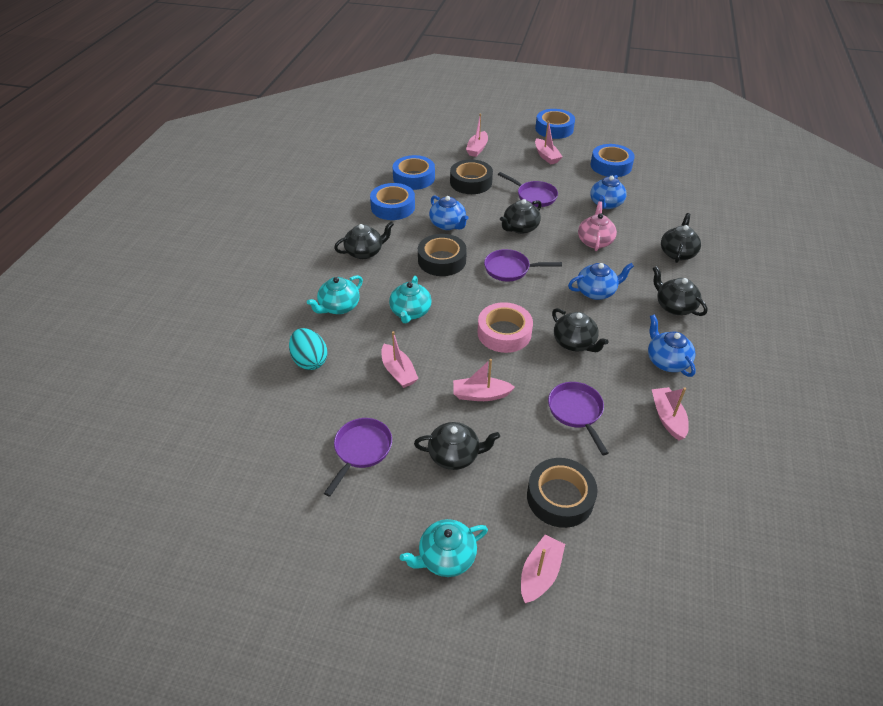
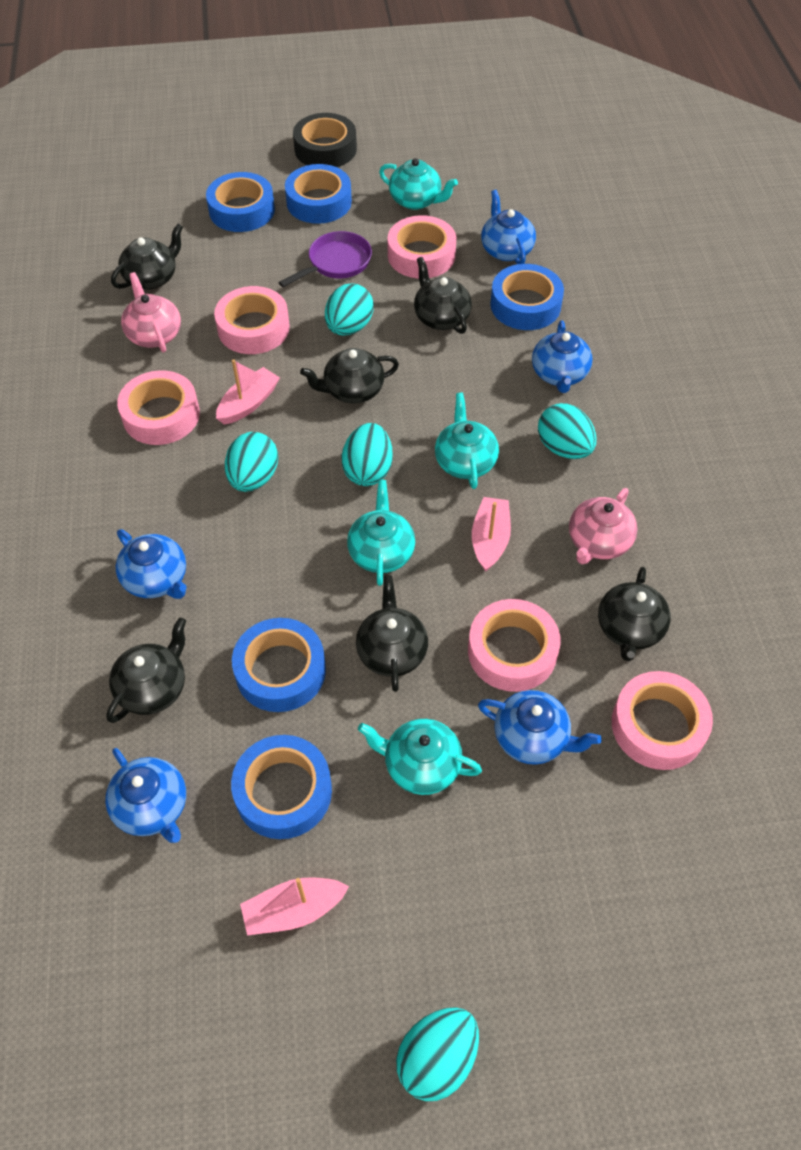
black tape: [418,234,467,276] [450,159,493,194] [527,458,598,528] = 3 -> [293,113,357,167] = 1
blue tape: [370,183,415,220] [393,155,435,190] [535,109,575,139] [591,144,635,177] = 4 -> [206,172,275,232] [231,735,332,839] [232,618,326,712] [285,164,352,224] [490,264,564,330] = 5
blue teapot: [429,196,468,230] [568,263,634,300] [590,175,627,209] [648,314,696,377] = 4 -> [105,748,186,843] [115,529,187,599] [478,690,602,765] [481,190,536,264] [532,320,593,393] = 5
pink boat: [381,331,419,388] [453,359,515,401] [466,113,488,157] [521,535,565,603] [535,121,562,164] [652,387,689,440] = 6 -> [216,359,280,425] [240,877,349,936] [472,497,511,572] = 3
pink tape: [477,302,533,353] = 1 -> [117,370,200,445] [214,286,290,354] [387,215,456,279] [468,599,561,692] [612,671,713,770] = 5
pink teapot: [578,201,617,251] = 1 -> [121,272,181,353] [569,488,638,564] = 2
purple pan: [324,418,392,497] [484,249,562,281] [498,172,558,207] [548,382,608,455] = 4 -> [278,231,372,287] = 1
turquoise egg: [289,328,327,370] = 1 -> [225,432,278,492] [325,283,374,336] [341,423,393,486] [396,1007,479,1101] [538,403,597,459] = 5
turquoise teapot: [307,275,363,314] [389,276,432,324] [400,519,488,577] = 3 -> [347,480,415,586] [358,719,482,795] [379,158,458,210] [435,392,499,489] = 4

